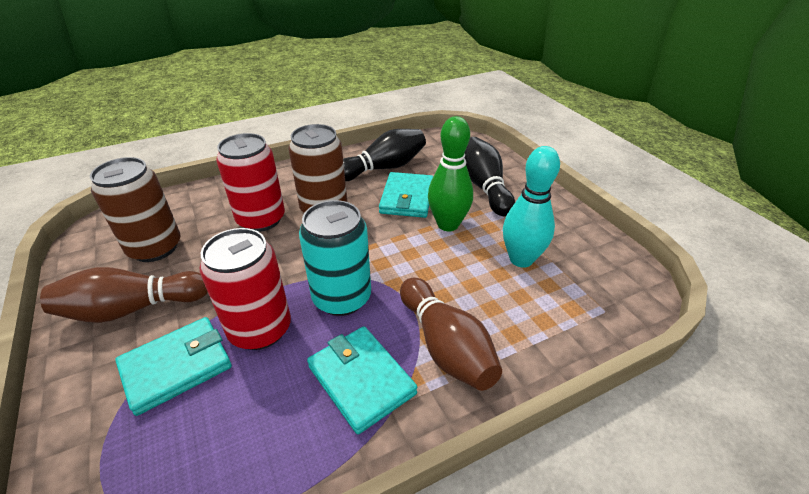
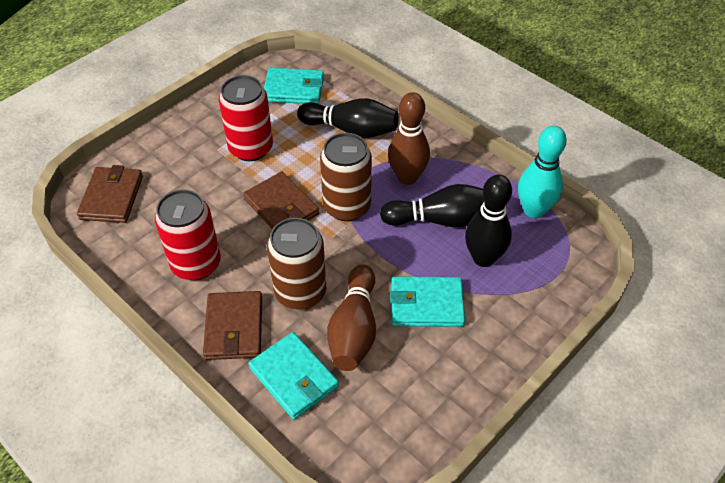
black bowling pin: [343,129,426,181] [465,137,515,216] = 2 -> [297,98,398,138] [380,184,484,227] [465,175,512,267] = 3
brown wallet: none = 0 -> [77,165,143,223] [203,291,262,360] [243,172,319,229] = 3
green bowling pin: [428,116,473,231] = 1 -> none = 0
turquoise can: [299,200,371,316] = 1 -> none = 0

